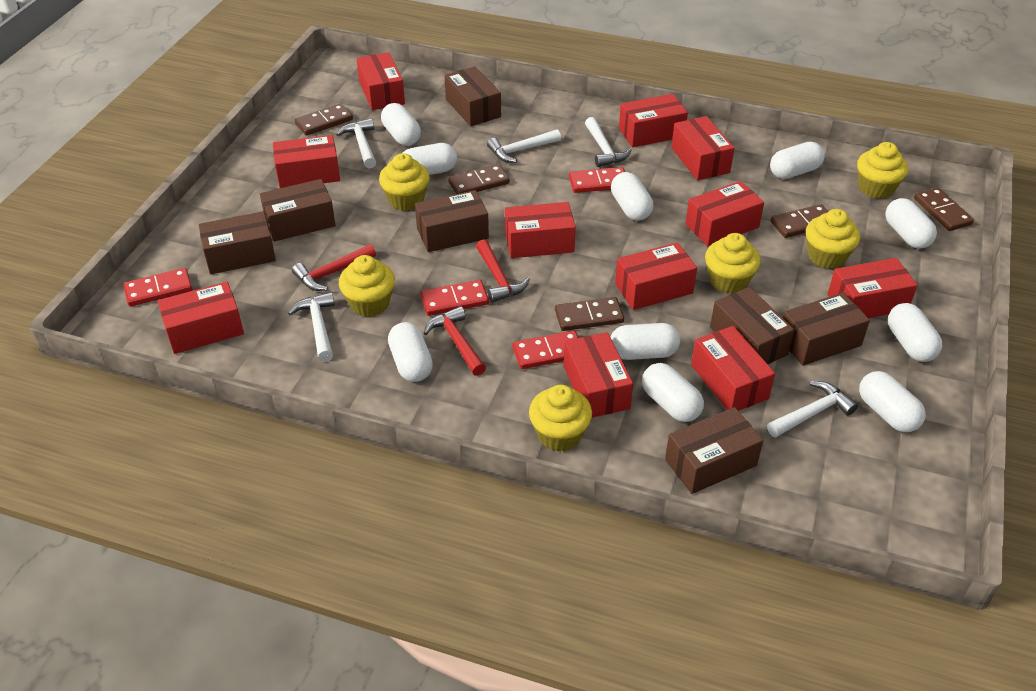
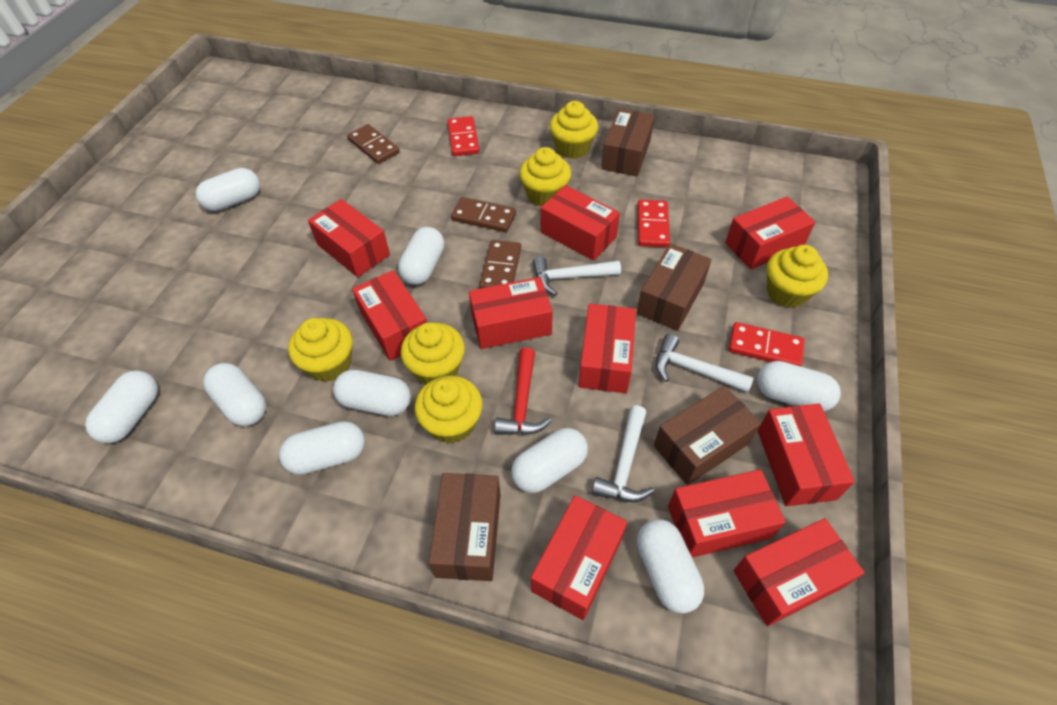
brown box: [199,211,276,274] [260,179,336,241] [415,190,489,252] [444,66,501,126] [665,407,763,494] [710,287,795,364] [783,292,870,366] = 7 -> [429,473,501,581] [601,109,655,177] [637,243,712,331] [654,386,761,485] = 4
brown domino: [295,103,353,135] [448,164,510,194] [555,297,624,331] [771,204,828,238] [914,187,974,231] = 5 -> [347,124,400,164] [451,197,516,232] [479,240,521,289] = 3
red box: [158,282,244,354] [273,135,340,188] [357,52,405,110] [505,202,576,258] [564,332,633,418] [615,242,697,310] [619,94,688,147] [671,116,734,180] [685,181,764,246] [691,326,775,411] [828,258,917,318] = 11 -> [308,199,390,277] [352,270,427,361] [469,277,553,349] [531,495,627,620] [541,185,620,261] [579,304,636,393] [668,469,786,558] [725,196,815,269] [733,518,865,626] [757,404,855,506] = 10
red domino: [123,268,192,307] [421,280,489,316] [513,331,579,369] [569,167,625,193] = 4 -> [448,116,480,156] [638,199,670,247] [729,322,805,366] = 3
red hammer: [292,244,376,291] [424,306,486,376] [476,239,530,303] = 3 -> [494,348,552,435] = 1
white capsule: [381,103,421,146] [388,322,433,382] [403,143,457,175] [611,172,653,221] [611,323,680,360] [642,363,704,422] [770,142,825,179] [859,371,926,432] [885,198,937,249] [888,303,942,362] = 10 -> [85,370,158,443] [196,168,260,211] [203,363,266,426] [279,421,365,475] [333,370,411,416] [398,227,444,285] [511,428,588,493] [637,519,704,614] [757,361,841,411] = 9
white hammer: [288,292,335,362] [336,118,376,168] [487,129,561,163] [585,117,632,167] [767,381,858,437] = 5 -> [533,256,621,296] [592,405,654,502] [656,334,754,393] = 3

